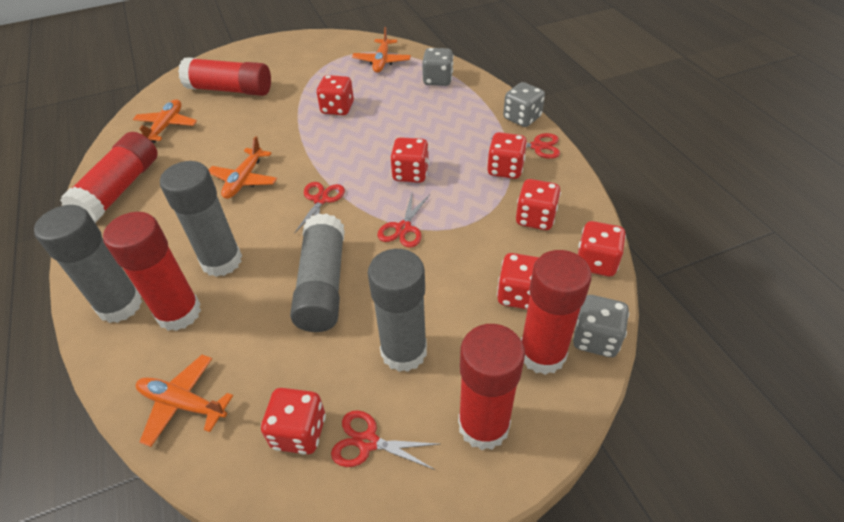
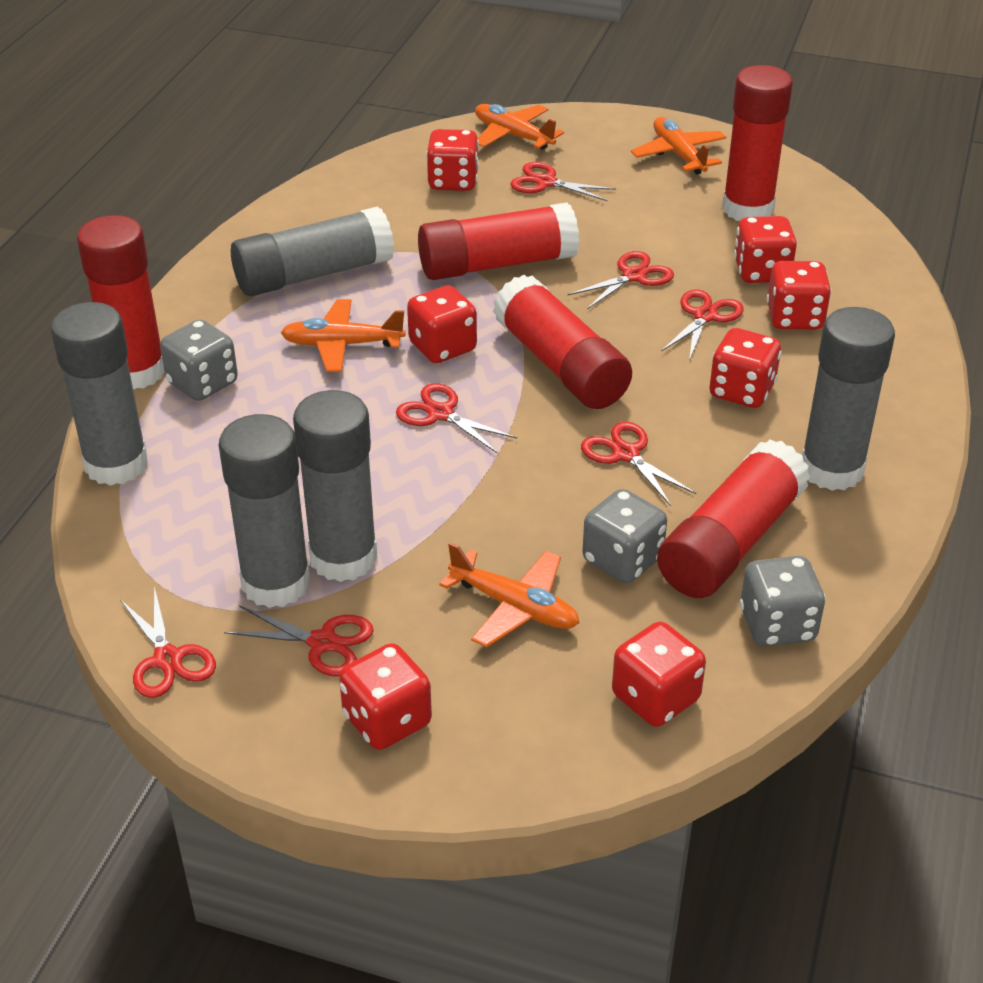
grey glue stick: [34,205,142,323] [160,161,242,277] [290,213,345,332] [368,249,427,372] = 4 -> [51,302,148,486] [219,414,310,608] [231,206,394,296] [293,390,377,582] [802,307,895,491] = 5
red scissors: [294,182,345,234] [331,411,439,470] [377,193,430,248] [491,133,560,159] = 4 -> [120,587,216,698] [224,605,374,676] [396,383,517,453] [510,162,616,201] [568,251,674,309] [581,422,696,506] [661,290,744,361] = 7

